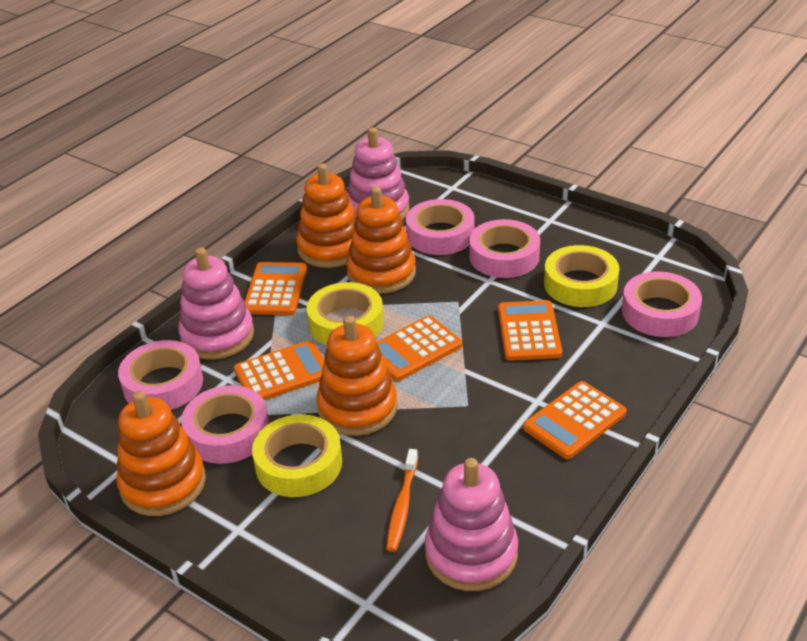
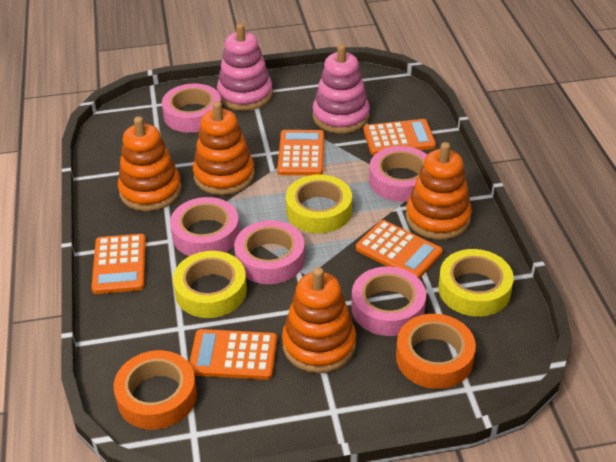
orange tape: none = 0 -> [114,350,197,430] [396,314,476,389] = 2
orange toothbrush: [386,449,418,552] = 1 -> none = 0
pink stacking toy: [178,247,254,360] [348,127,409,220] [425,458,518,591] = 3 -> [217,23,273,111] [312,44,370,134] = 2

